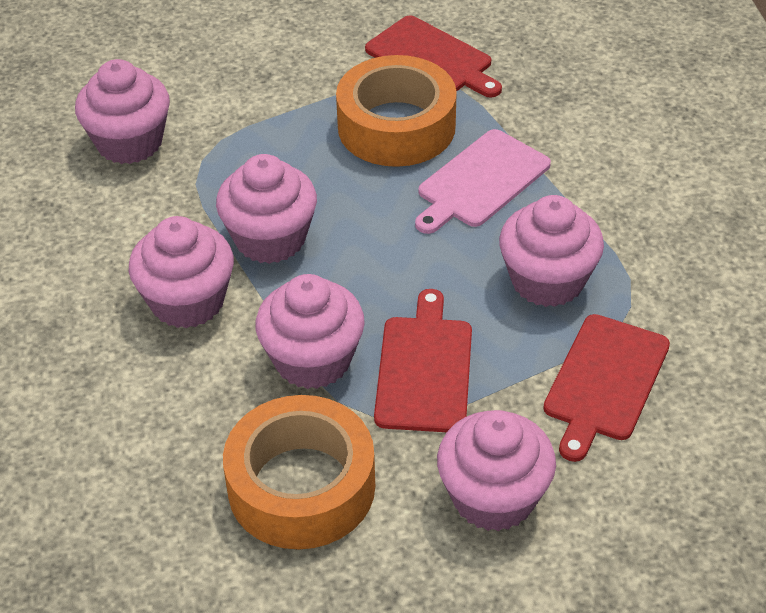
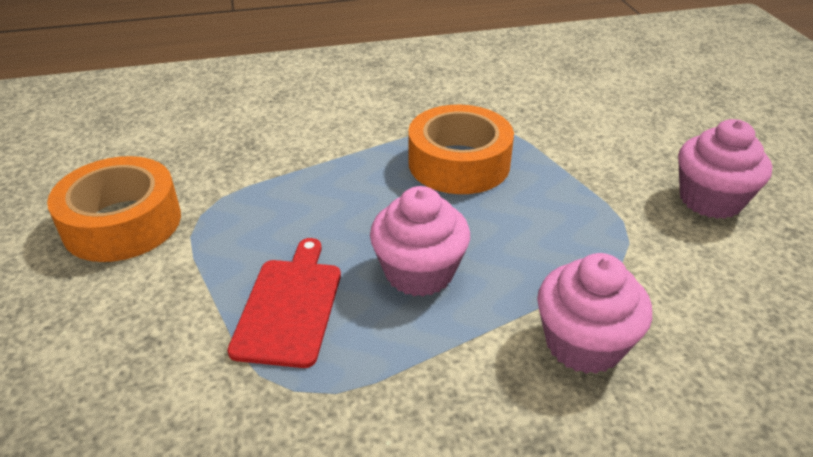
pink cupcake: [75,59,170,164] [129,216,234,328] [216,154,317,264] [255,274,365,389] [437,410,556,531] [499,195,604,307] = 6 -> [370,186,470,297] [537,253,652,374] [678,119,772,219] = 3
pink cutting board: [415,129,551,234] = 1 -> none = 0
red cutting board: [365,15,502,98] [374,289,472,432] [544,314,670,462] = 3 -> [227,238,341,368] = 1

